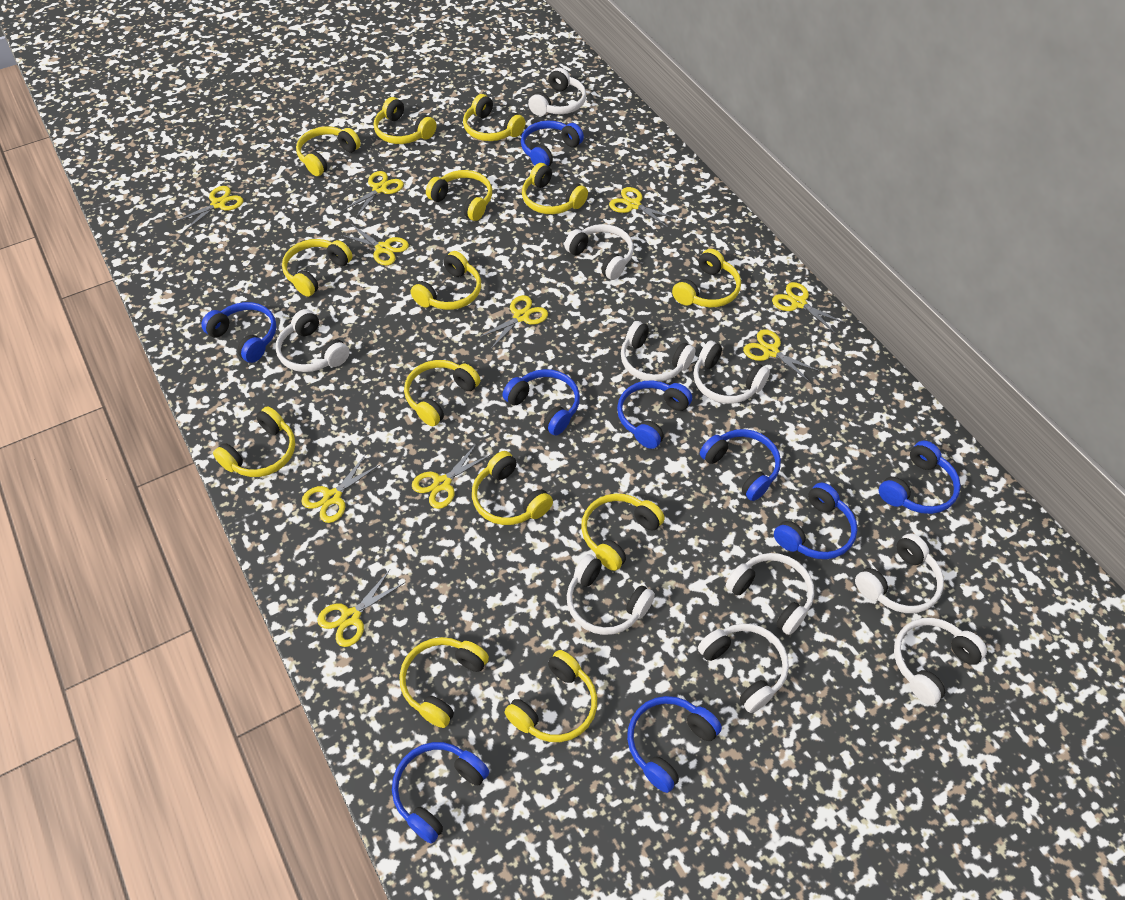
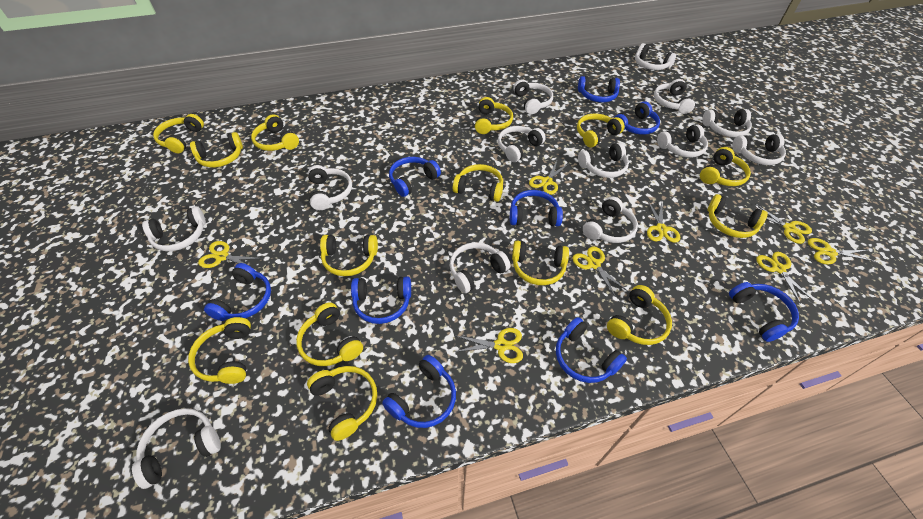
white headphones: [275,309,349,372] [528,68,586,116] [564,224,634,280] [567,554,655,635] [621,321,696,382] [693,341,770,404] [698,623,789,713] [726,553,814,635] [855,534,944,613] [894,618,987,705] = 10 -> [132,408,221,489] [142,206,206,251] [308,165,352,210] [450,242,510,293] [498,126,546,162] [513,79,553,114] [578,143,629,178] [583,196,638,243] [635,43,676,70] [654,79,695,114] [657,124,708,158] [702,109,752,137] [732,134,786,165] = 13
yellow scissors: [174,186,243,232] [301,454,381,523] [317,570,404,647] [340,224,409,265] [342,171,404,218] [412,443,490,509] [478,295,548,349] [609,187,678,228] [743,329,821,382] [772,282,846,333] = 10 -> [198,241,264,270] [454,328,523,363] [529,161,569,195] [573,247,628,297] [647,201,680,243] [749,204,812,244] [756,252,814,304] [808,238,876,264] = 8

